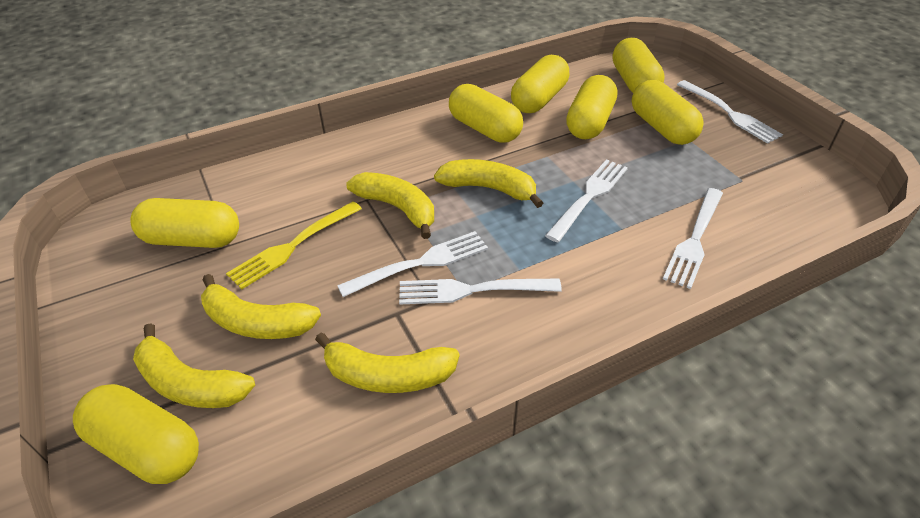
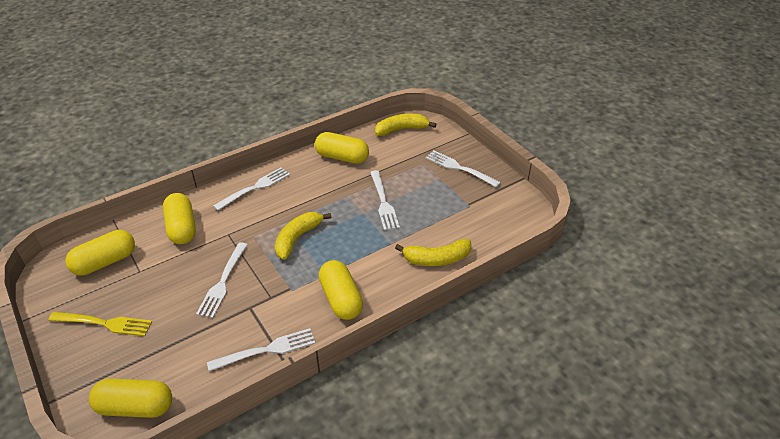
yellow banana: [133,323,255,408] [201,274,321,339] [315,332,460,393] [346,172,434,239] [434,159,543,208] = 5 -> [275,212,331,260] [375,114,437,136] [395,239,472,266] = 3
yellow capsule: [73,384,199,484] [130,198,239,248] [449,84,523,143] [511,55,569,113] [566,75,617,139] [613,38,665,93] [632,80,704,145] = 7 -> [65,230,135,275] [89,378,172,418] [163,193,196,244] [315,132,369,164] [319,260,363,320] = 5

